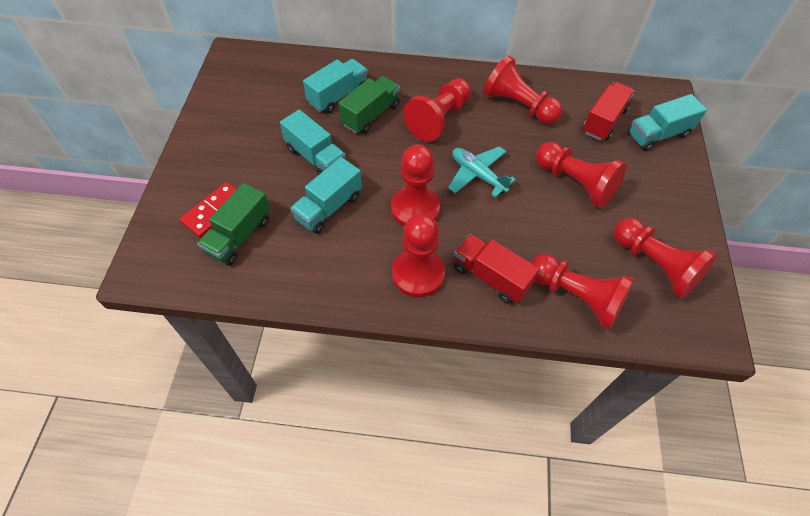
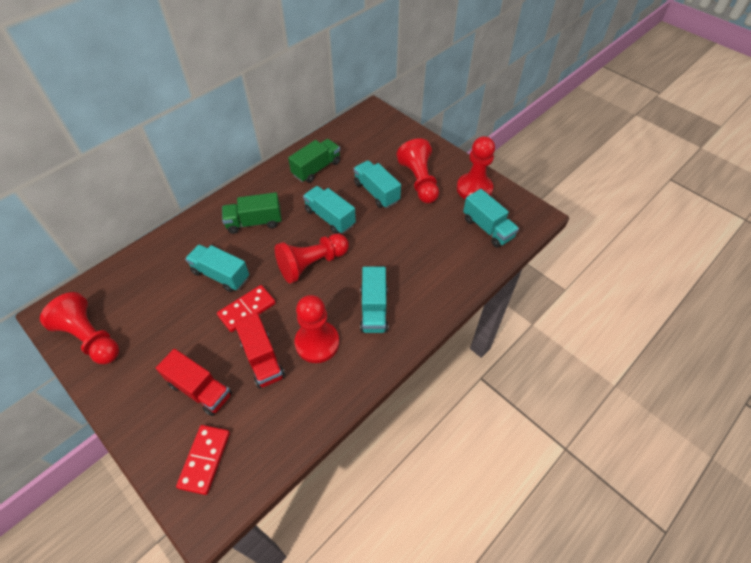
red domino: [180,182,236,238] = 1 -> [176,425,230,495] [217,285,276,332] = 2
red pawn: [391,144,440,226] [392,214,445,297] [403,78,471,142] [483,55,562,124] [531,254,634,330] [536,142,627,208] [614,218,717,299] = 7 -> [40,292,119,364] [275,234,349,284] [295,295,339,363] [397,139,439,203] [457,136,495,200] = 5
turquoise plane: [448,146,516,197] = 1 -> none = 0
turquoise truck: [280,109,346,175] [290,157,362,234] [303,59,368,113] [628,94,707,151] = 4 -> [185,244,249,292] [303,186,356,234] [354,160,401,208] [360,267,388,333] [463,189,519,248] = 5

